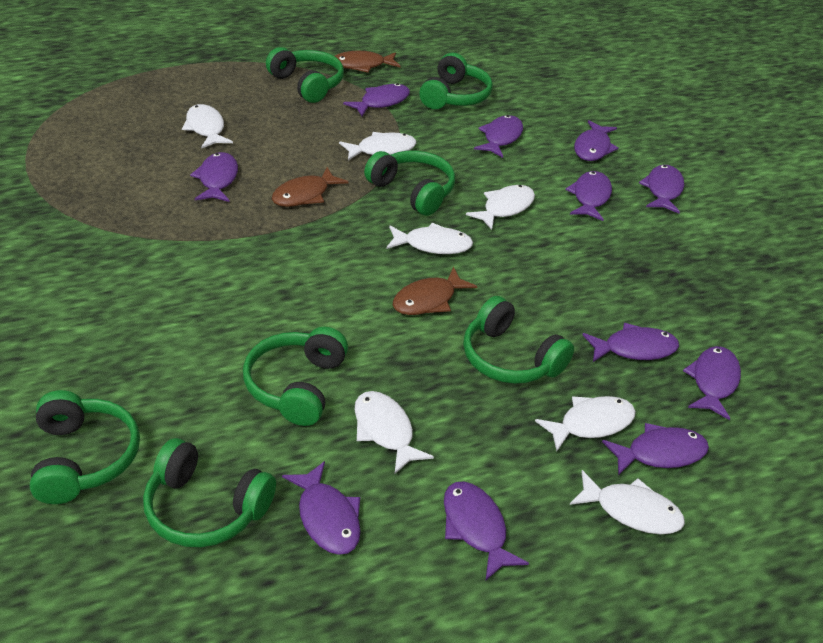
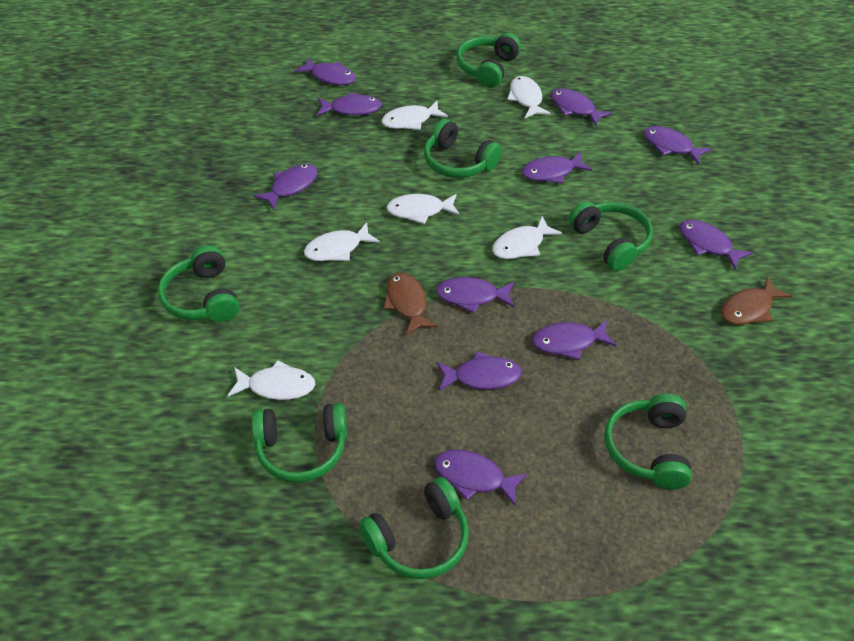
brown fish: [272,167,348,207] [335,51,401,73] [393,267,478,315] = 3 -> [383,273,438,335] [721,277,792,325] = 2
white fish: [182,104,233,149] [339,132,416,160] [355,391,434,474] [387,223,473,254] [466,185,535,230] [535,396,636,451] [569,470,685,534] = 7 -> [227,360,315,400] [304,222,380,261] [381,101,448,130] [387,194,460,224] [492,216,562,259] [507,76,551,118] = 6

